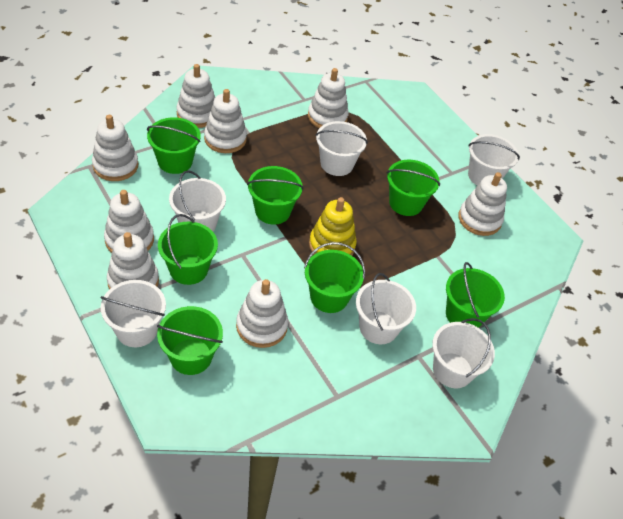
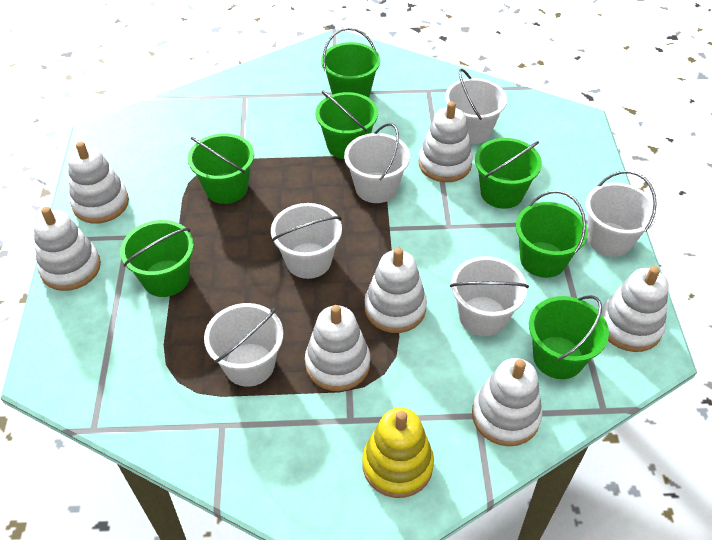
white stacking toy: [92,115,138,181] [104,190,154,253] [107,232,159,290] [176,64,215,128] [204,89,247,153] [236,279,288,348] [308,68,349,128] [458,172,507,236] = 8 -> [33,207,101,291] [68,141,129,224] [305,305,370,391] [365,248,427,333] [419,102,473,182] [472,358,542,446] [601,266,669,352] = 7

